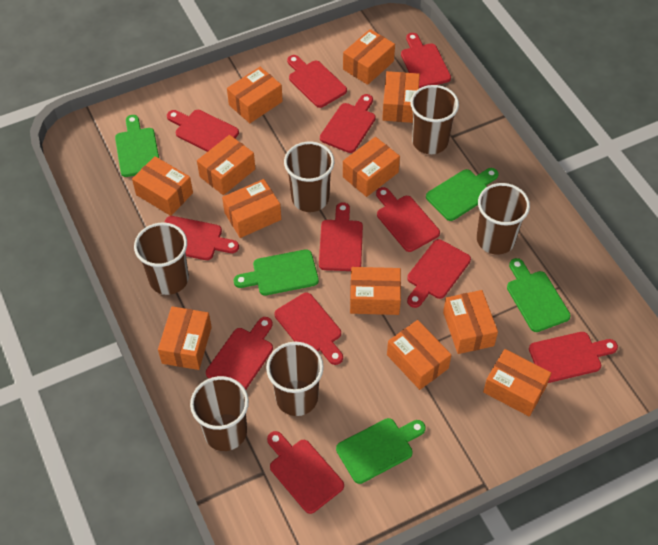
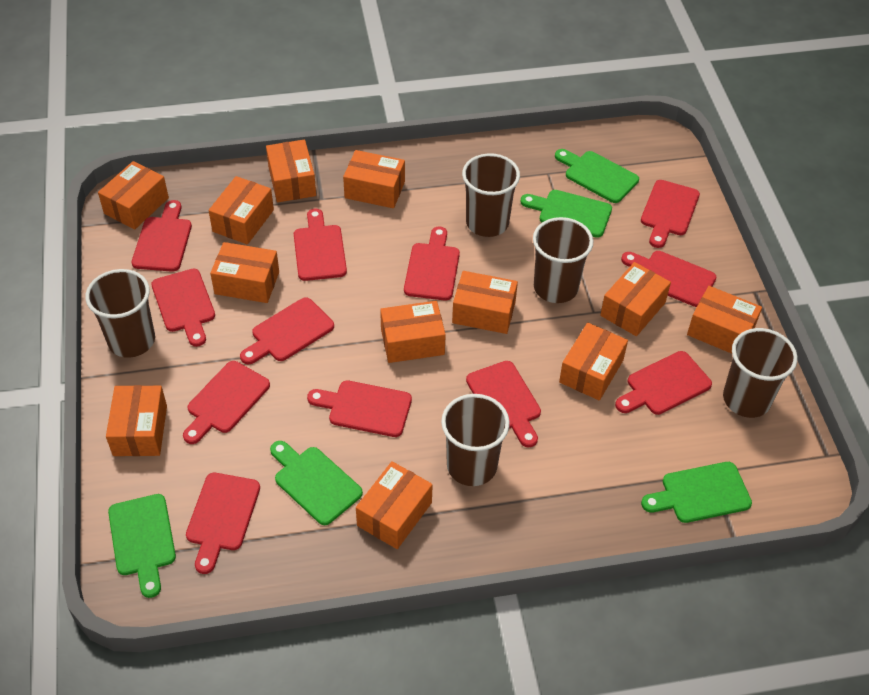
brown cup: [134,222,189,295] [190,376,249,451] [266,342,324,416] [284,142,334,212] [410,85,459,154] [477,183,530,255] = 6 -> [85,269,155,358] [441,394,510,486] [462,153,520,237] [533,217,593,303] [723,328,798,418] = 5

